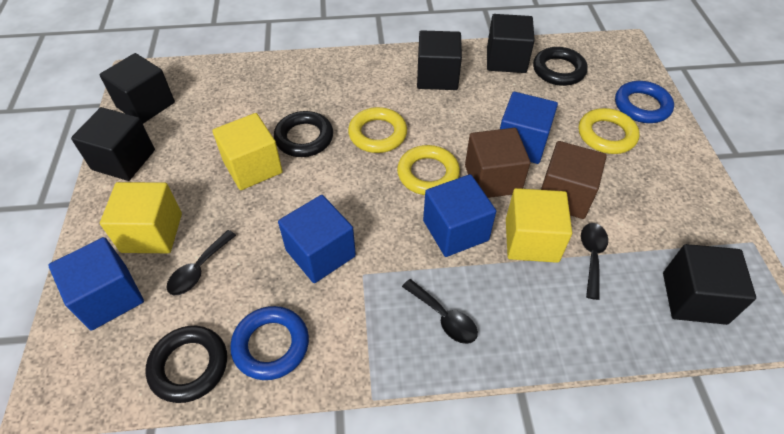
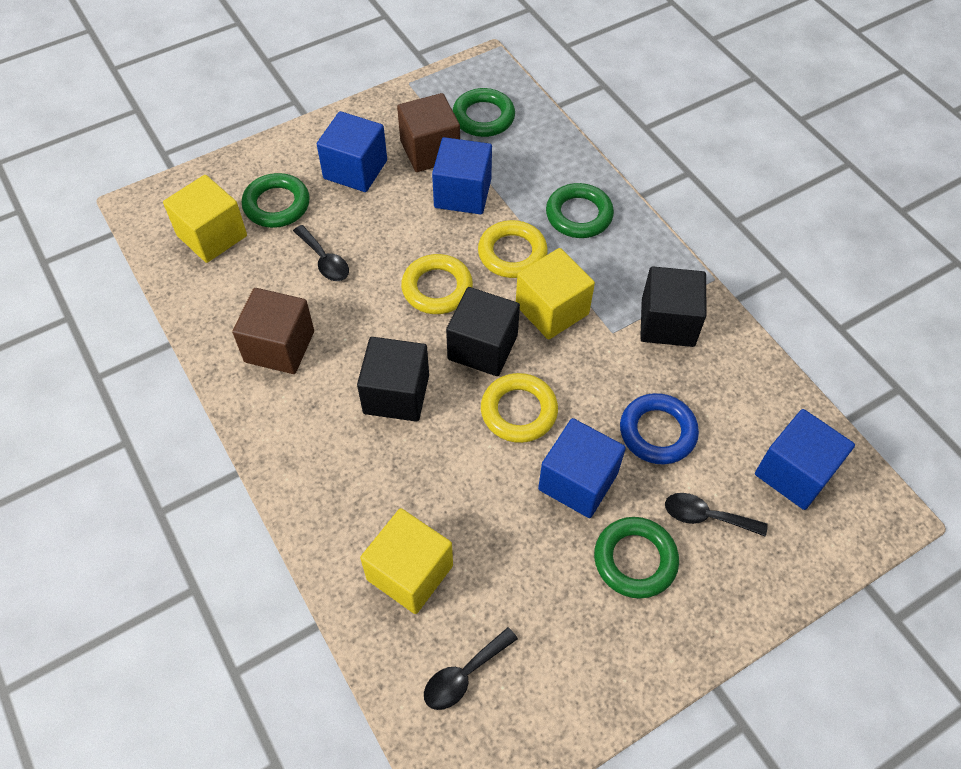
black cube: [71,107,155,181] [99,53,175,124] [417,30,462,90] [487,14,535,73] [663,244,756,325] = 5 -> [357,337,429,422] [446,287,520,376] [640,266,707,347] = 3
black ring: [145,326,227,403] [274,111,333,157] [533,47,588,86] = 3 -> none = 0
blue ring: [230,306,309,380] [615,81,674,123] = 2 -> [620,393,699,465] = 1
green ring: none = 0 -> [242,173,310,228] [453,88,515,137] [546,183,614,238] [594,517,679,599] = 4

